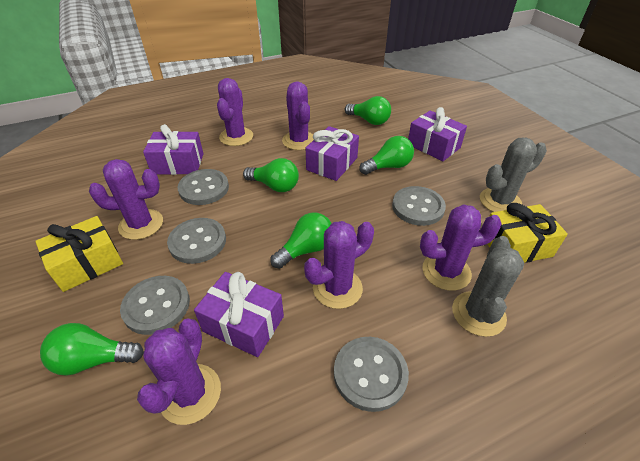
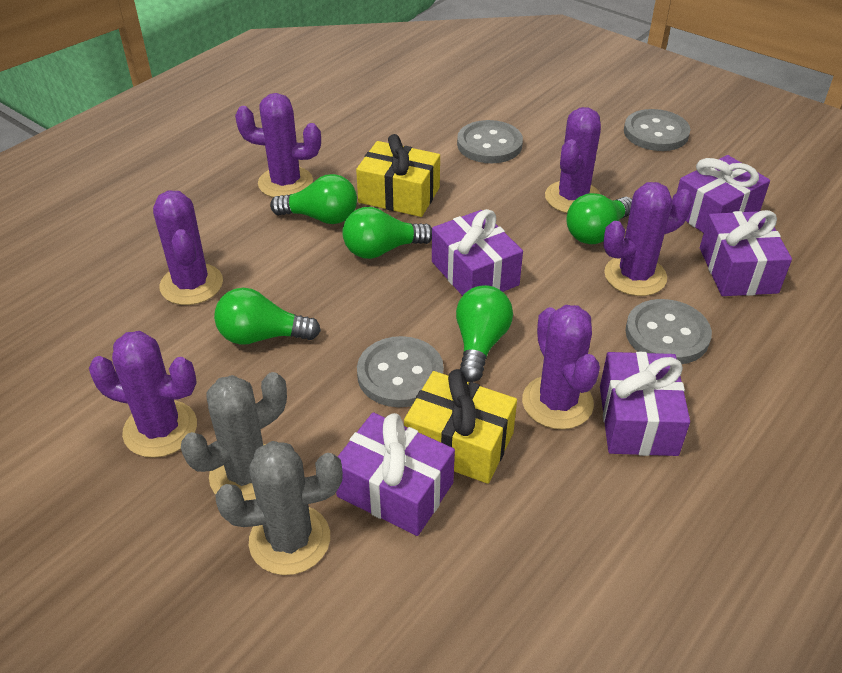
grey button: [120,276,190,335] [167,218,226,264] [178,169,229,205] [334,337,409,412] [392,186,446,226] = 5 -> [357,336,444,407] [457,120,523,163] [624,109,691,151] [625,299,712,364] = 4
purple gift: [143,124,203,175] [194,272,284,357] [306,126,359,181] [408,107,467,161] = 4 -> [336,412,455,536] [432,209,523,296] [600,352,690,456] [677,155,770,233] [700,210,792,296] = 5

